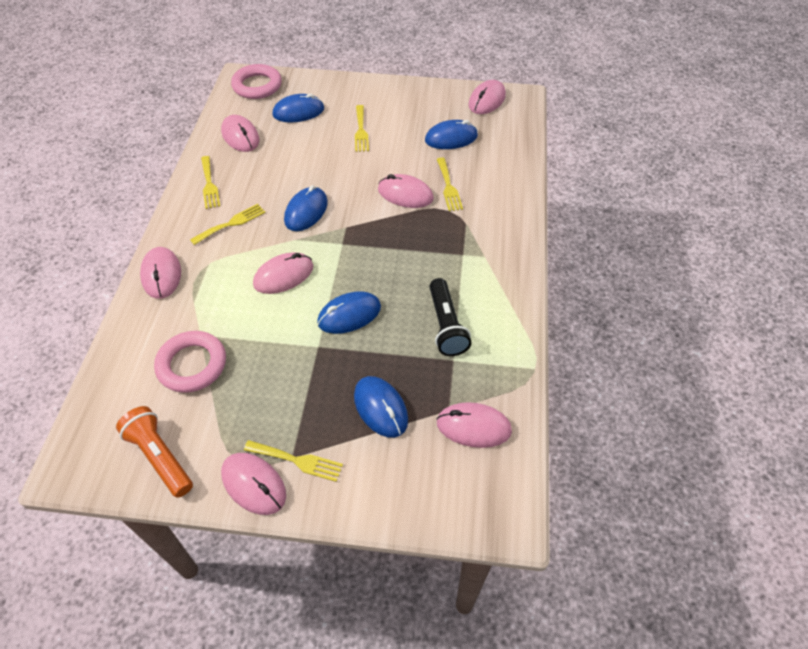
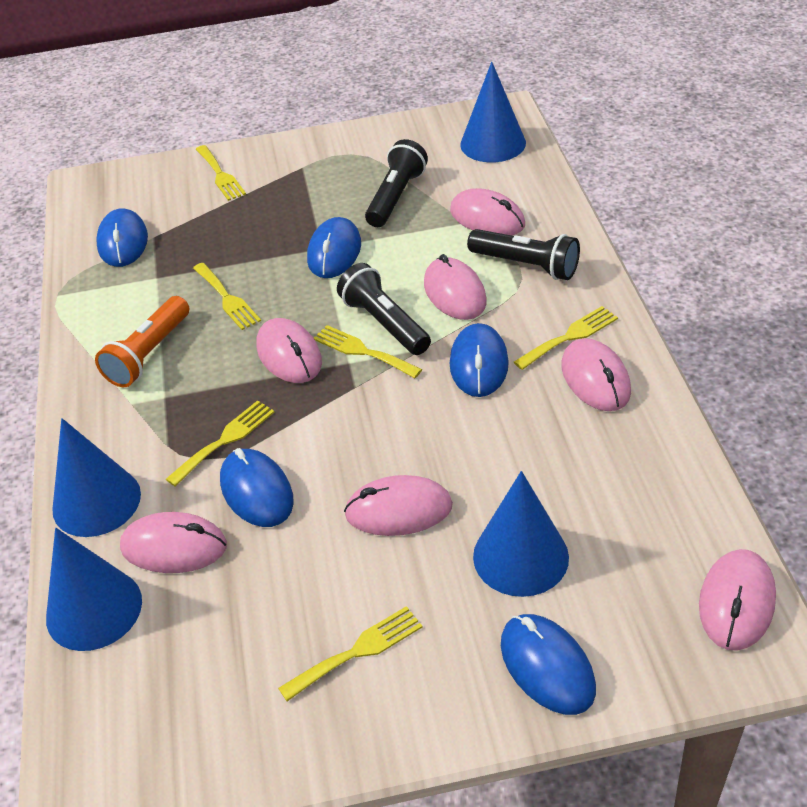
black flashlight: [429,278,471,356] = 1 -> [337,263,431,355] [365,139,428,227] [467,229,580,280] = 3
blue cone: none = 0 -> [46,528,142,651] [52,418,141,537] [460,62,526,162] [473,471,569,597] = 4
pink ring: [154,331,226,393] [231,64,282,99] = 2 -> none = 0
yellow fork: [190,204,265,245] [201,156,220,209] [244,440,343,482] [355,105,369,152] [437,158,463,211] = 5 -> [166,400,274,487] [193,263,261,330] [196,145,246,201] [278,606,423,701] [314,325,422,378] [514,306,618,370] = 6

